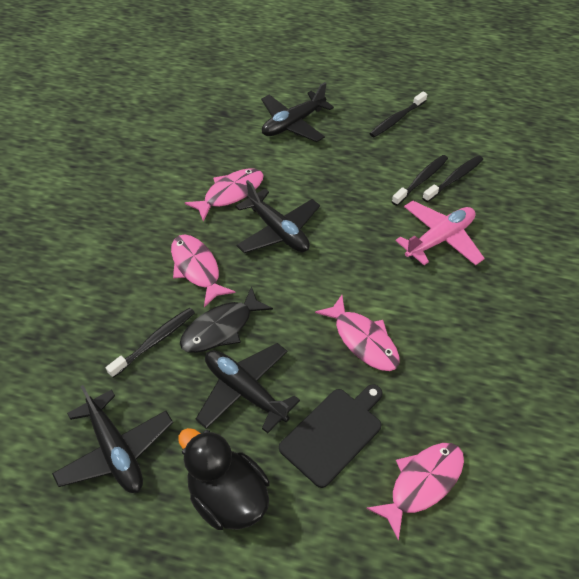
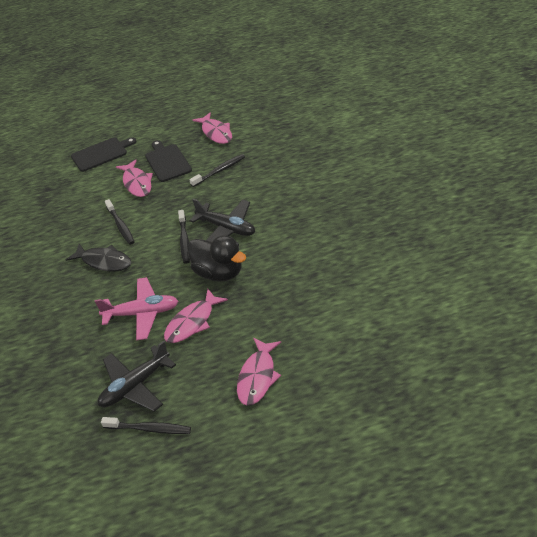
black cutting board: [279,384,382,488] = 1 -> [71,137,137,172] [145,140,192,182] = 2
black plane: [52,385,173,493] [196,343,300,434] [235,180,320,253] [261,82,334,142] = 4 -> [98,341,176,412] [189,199,255,241] = 2

